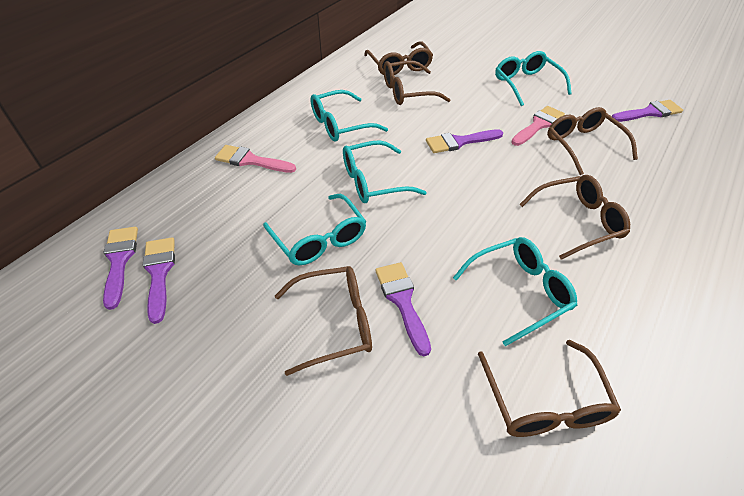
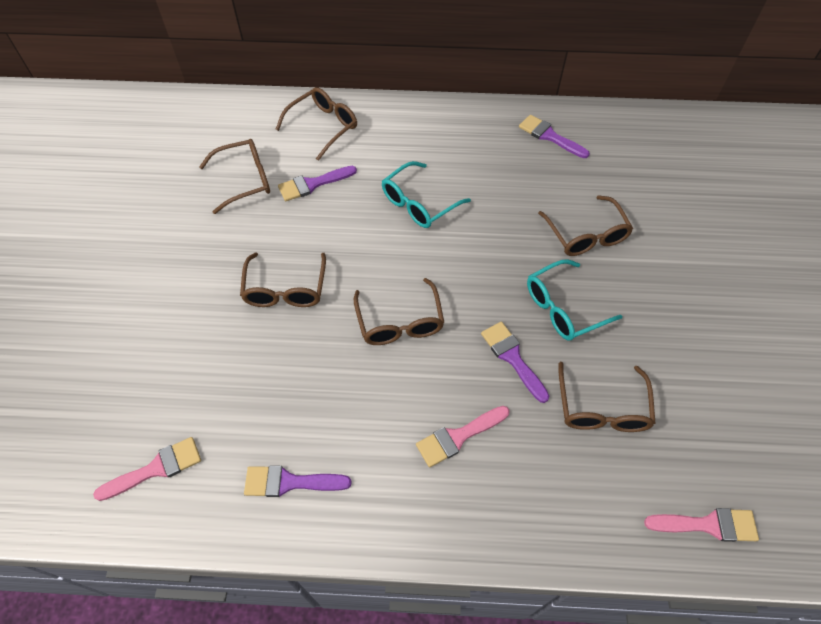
pink brush: [215,145,296,173] [511,106,565,146] = 2 -> [93,437,201,501] [416,406,510,468] [644,508,759,542] = 3
purple brush: [103,227,138,310] [143,237,175,324] [375,262,431,356] [426,129,503,153] [612,100,683,122] = 5 -> [244,466,352,497] [278,166,357,201] [481,322,549,403] [519,115,590,158] = 4
turquoise glasses: [263,194,366,266] [311,90,388,142] [343,140,427,203] [453,237,577,346] [495,51,572,106] = 5 -> [382,161,471,228] [527,259,622,341] = 2

